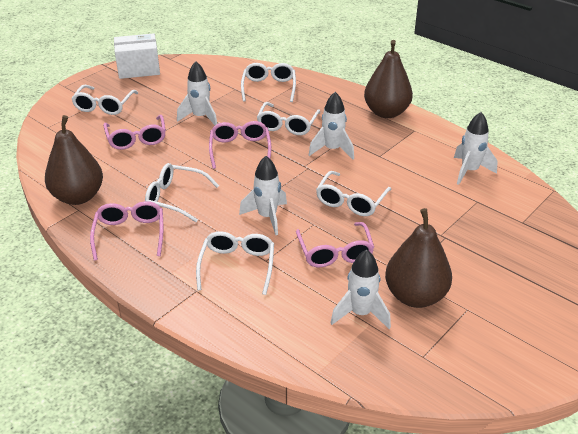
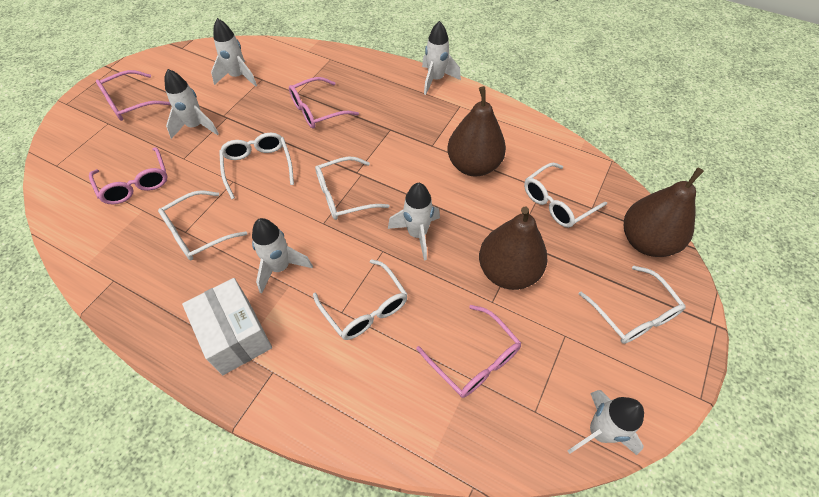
white rocket: [177,61,217,125] [239,156,287,235] [309,92,354,160] [331,249,391,329] [454,112,498,185] = 5 -> [164,69,219,139] [211,18,257,87] [252,218,313,294] [388,183,440,260] [422,21,461,95] [568,390,644,455] = 6

